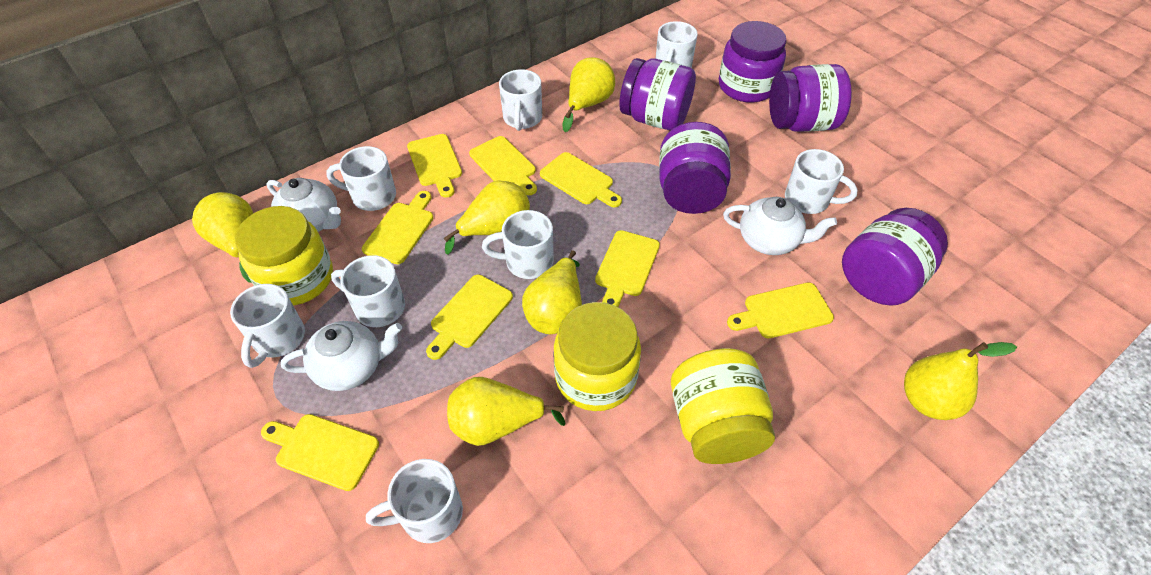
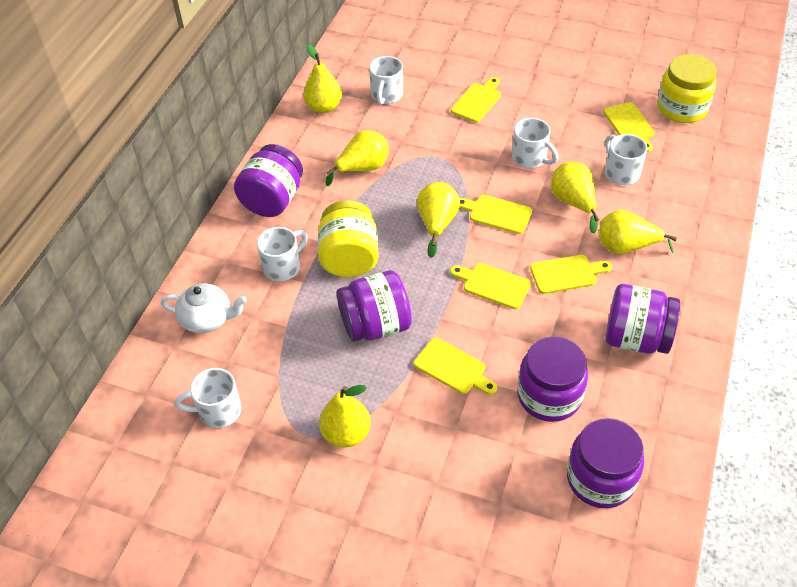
white mug: [230,284,305,368] [326,146,396,211] [331,255,405,327] [366,459,463,543] [482,210,554,279] [499,69,542,131] [656,21,698,68] [785,149,858,214] = 8 -> [175,368,241,428] [257,227,308,281] [369,56,403,105] [512,118,559,168] [605,134,647,185] = 5
white teapot: [267,178,341,232] [281,321,402,391] [723,197,837,255] = 3 -> [161,283,247,333] = 1
yellow cutting board: [261,414,379,491] [362,191,433,264] [407,134,462,198] [426,275,513,360] [469,136,537,195] [540,152,622,207] [595,230,660,307] [727,283,834,338] = 8 -> [414,338,497,395] [450,263,531,309] [451,77,501,123] [459,195,532,234] [530,255,612,294] [603,102,655,152] = 6
yellow jar: [235,206,333,306] [553,302,641,411] [671,348,775,464] = 3 -> [318,200,379,277] [657,54,717,123] = 2

